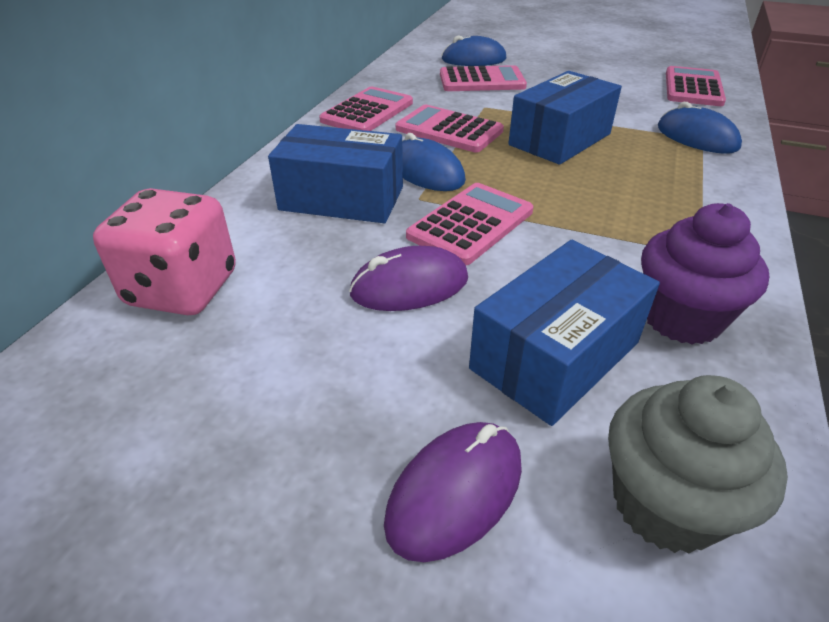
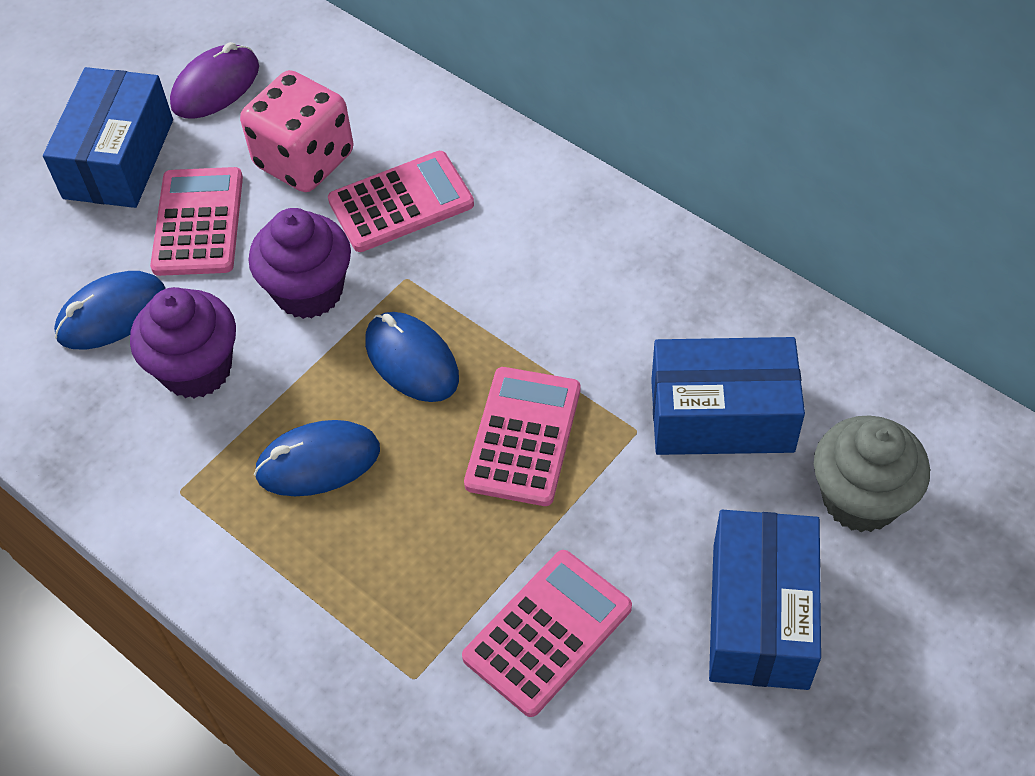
pink calculator: [319,87,413,131] [396,105,504,152] [406,183,533,265] [440,65,527,91] [666,66,726,106] = 5 -> [150,167,243,276] [328,151,474,252] [462,550,632,717] [464,367,580,506] = 4
purple cupcake: [641,203,769,345] = 1 -> [130,287,236,399] [249,208,351,319] = 2
purple mouse: [349,246,468,311] [384,422,522,562] = 2 -> [170,42,259,119] = 1

